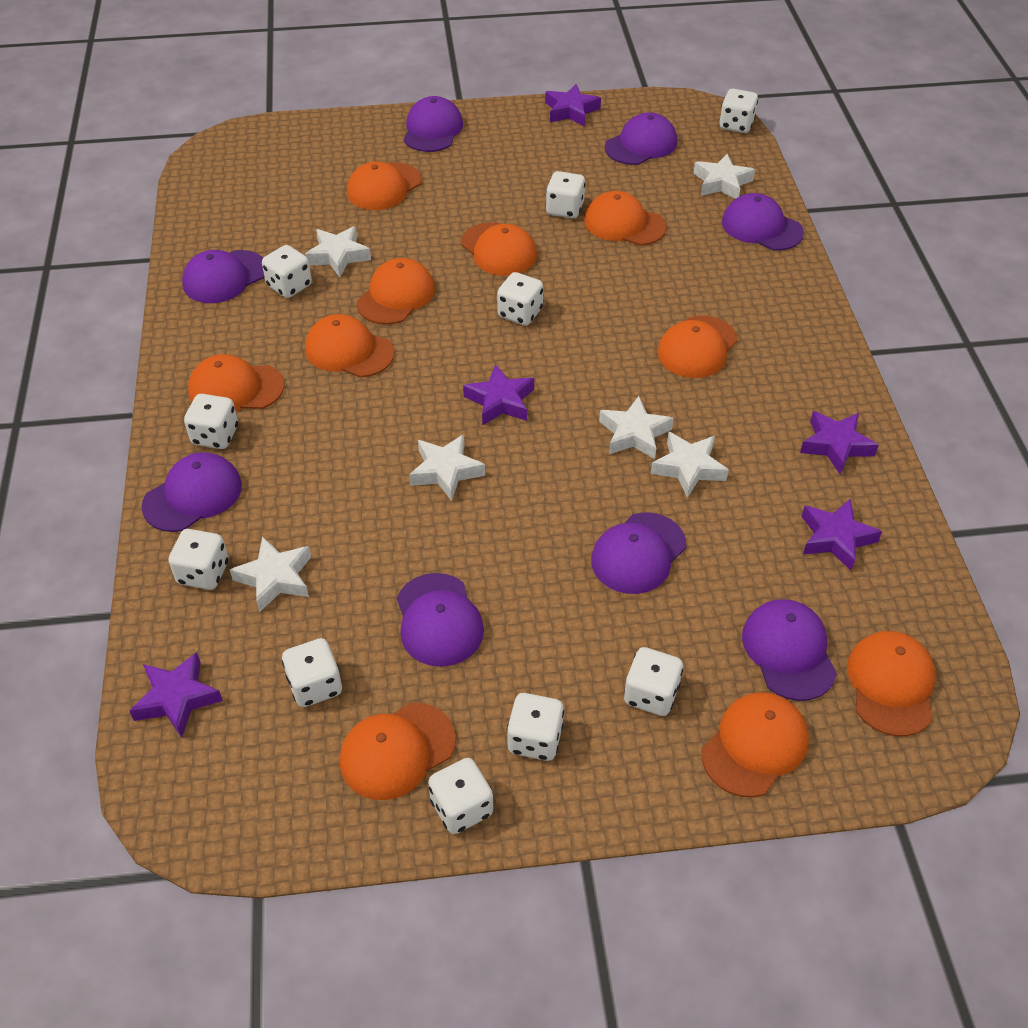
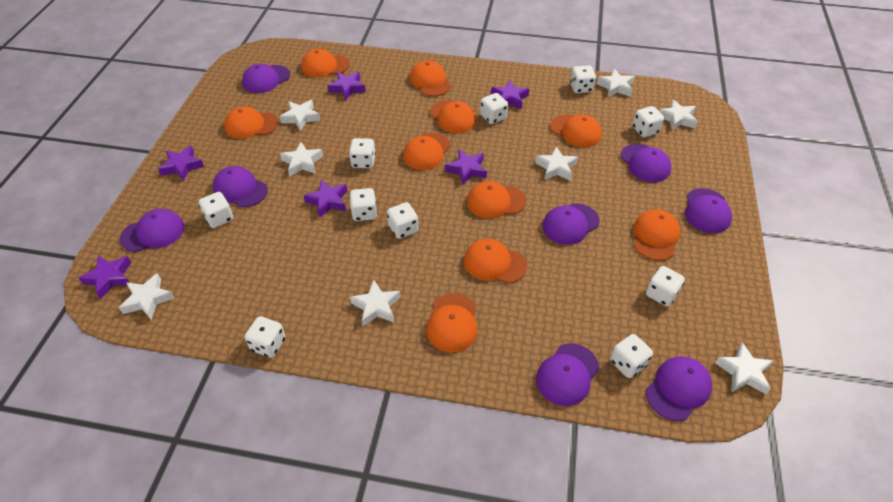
purple star: [130,652,223,738] [463,364,534,426] [545,84,601,126] [800,411,879,475] [802,499,882,570] = 5 -> [79,256,132,299] [158,146,204,181] [303,180,347,218] [327,72,366,100] [445,150,487,185] [491,80,529,110] = 6
white star: [230,536,311,612] [305,226,371,277] [409,434,485,501] [599,396,674,459] [651,432,729,498] [693,154,755,199] = 6 -> [119,273,174,320] [279,100,321,131] [280,142,323,176] [350,280,401,326] [535,147,578,181] [597,69,635,97] [659,99,698,130] [715,342,773,394] = 8

